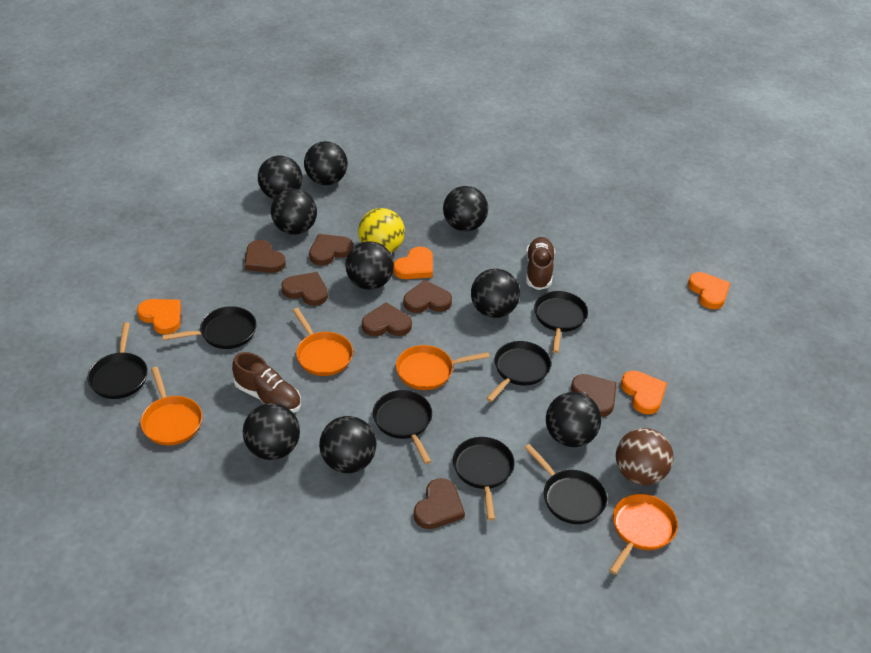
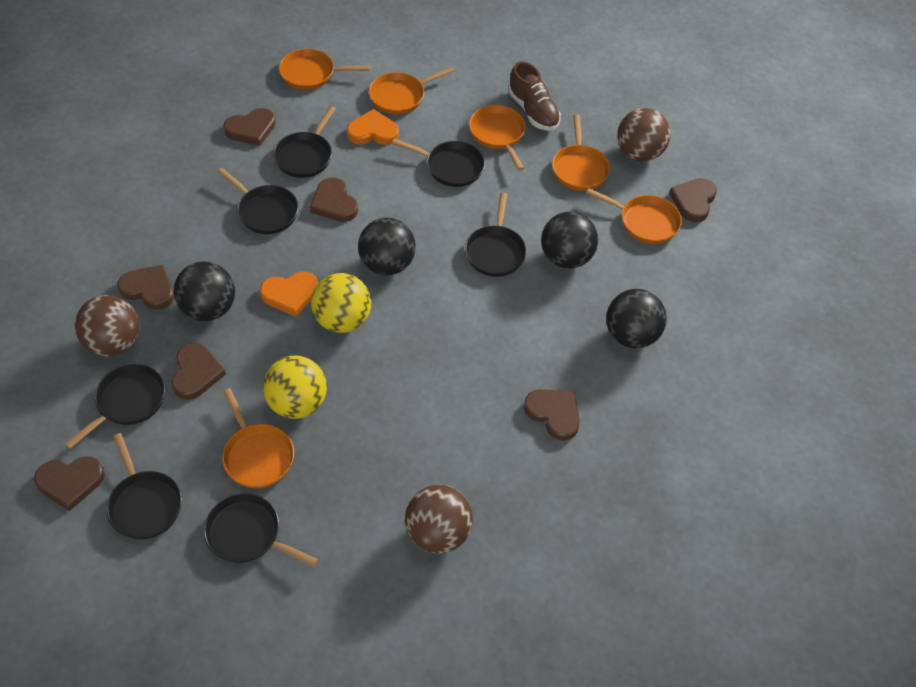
black ball: [243,403,300,460] [258,156,302,199] [271,188,317,235] [304,141,348,185] [319,416,377,473] [345,241,394,290] [443,186,488,231] [471,269,520,318] [546,392,601,447] = 9 -> [174,261,235,321] [358,218,416,275] [541,212,598,268] [606,289,667,348] = 4
brown ball: [616,428,674,485] = 1 -> [75,295,139,357] [405,485,473,554] [617,108,671,161] = 3
brown shoe: [232,352,301,413] [526,237,555,290] = 2 -> [508,61,561,131] = 1
orange heart: [137,299,181,334] [393,247,433,279] [621,371,667,414] [688,272,730,309] = 4 -> [260,271,318,317] [347,109,399,145] = 2
orange pan: [140,367,202,446] [292,308,353,376] [396,345,490,390] [609,494,678,575] = 4 -> [222,388,294,488] [279,49,370,90] [369,67,454,114] [469,105,526,171] [552,114,610,191] [586,188,682,244] = 6
yellow ball: [358,208,405,253] = 1 -> [263,356,327,419] [311,273,371,333] = 2

